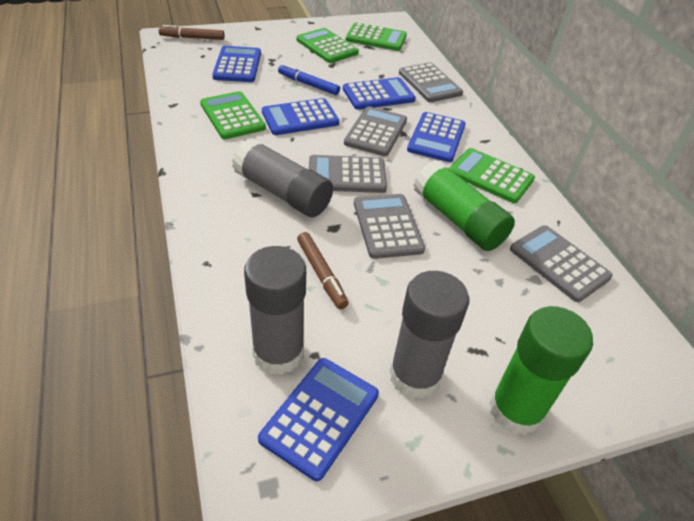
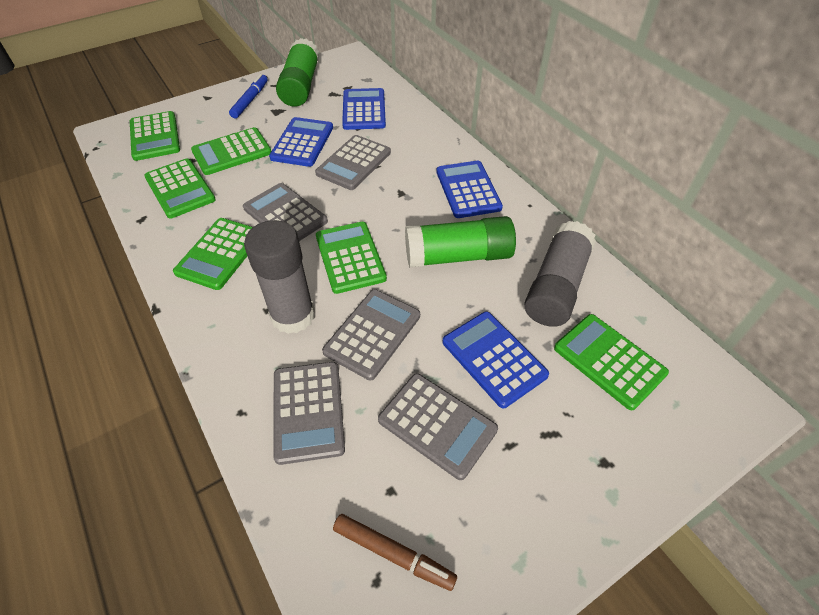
blue calculator: [212,46,261,82] [258,358,379,481] [262,98,339,135] [343,77,416,110] [407,112,466,162] = 5 -> [269,117,333,167] [342,88,386,130] [436,161,503,218] [443,312,549,408] = 4
brown marker: [159,25,224,40] [297,232,349,309] = 2 -> [333,514,457,591] = 1
green calculator: [200,91,266,139] [296,28,359,63] [346,22,407,51] [449,148,535,203] = 4 -> [130,111,180,161] [144,158,216,219] [173,218,253,290] [191,127,271,175] [316,222,387,294] [554,314,669,411] = 6
grey glue stick: [232,138,333,217] [244,246,306,375] [389,271,469,399] = 3 -> [244,220,315,334] [524,221,596,327] = 2

